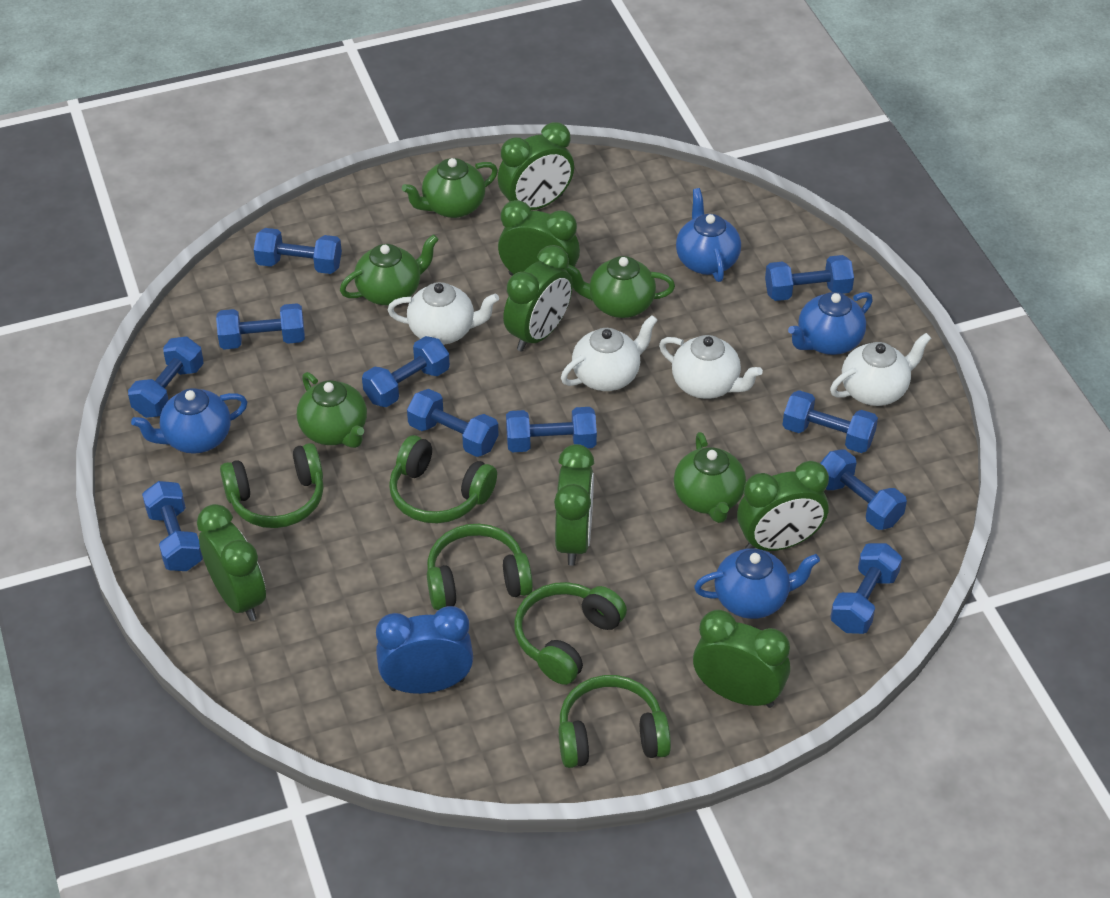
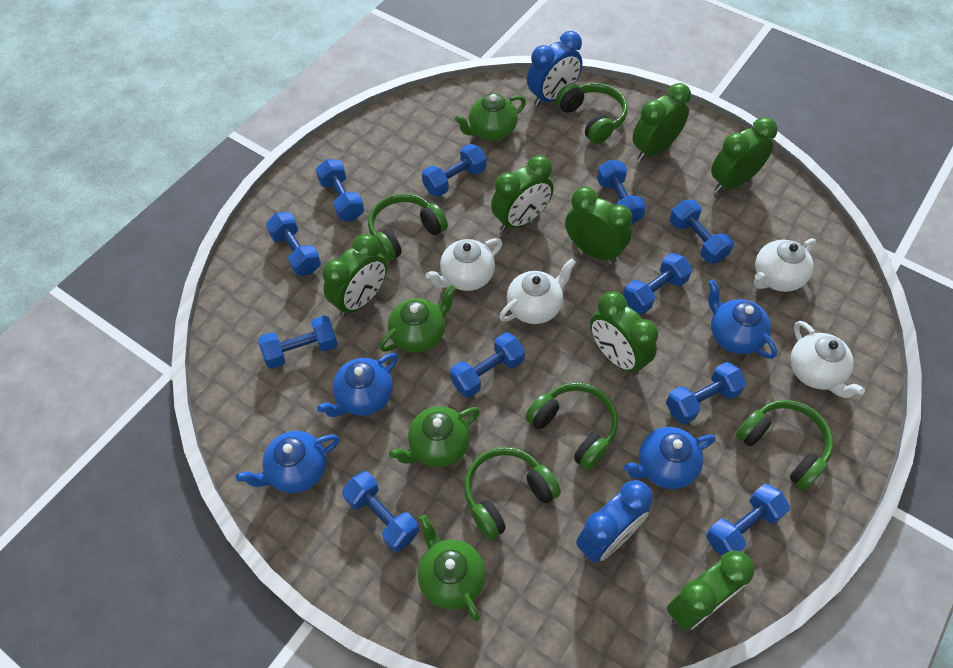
blue clock: [376,606,473,694] = 1 -> [527,31,582,106] [576,480,653,563] = 2
green teapot: [297,372,367,448] [340,234,439,305] [402,158,498,218] [565,256,675,318] [674,432,746,523] = 5 -> [379,285,457,353] [389,406,480,467] [418,515,486,621] [455,93,526,141] = 4

